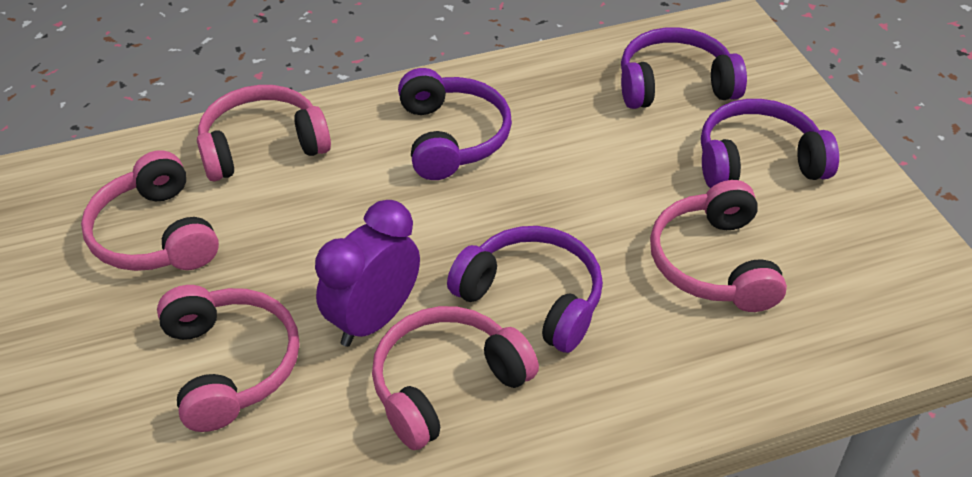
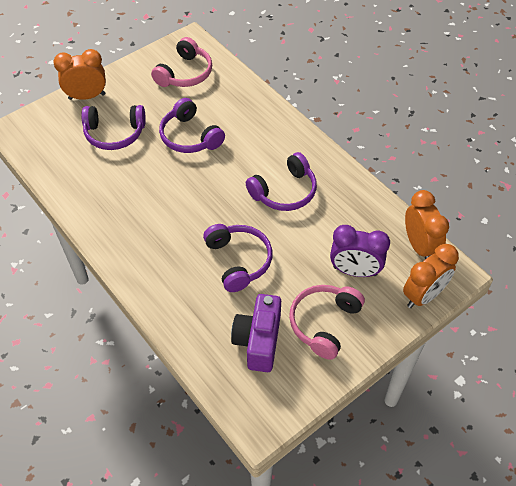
orange clock: none = 0 -> [53,49,106,100] [403,244,459,308] [405,190,449,259] = 3
pink headphones: [81,150,219,271] [157,285,300,432] [197,85,331,181] [372,306,539,450] [650,180,787,312] = 5 -> [151,37,212,87] [289,285,365,360] = 2
purple camera: none = 0 -> [231,294,281,372] = 1

